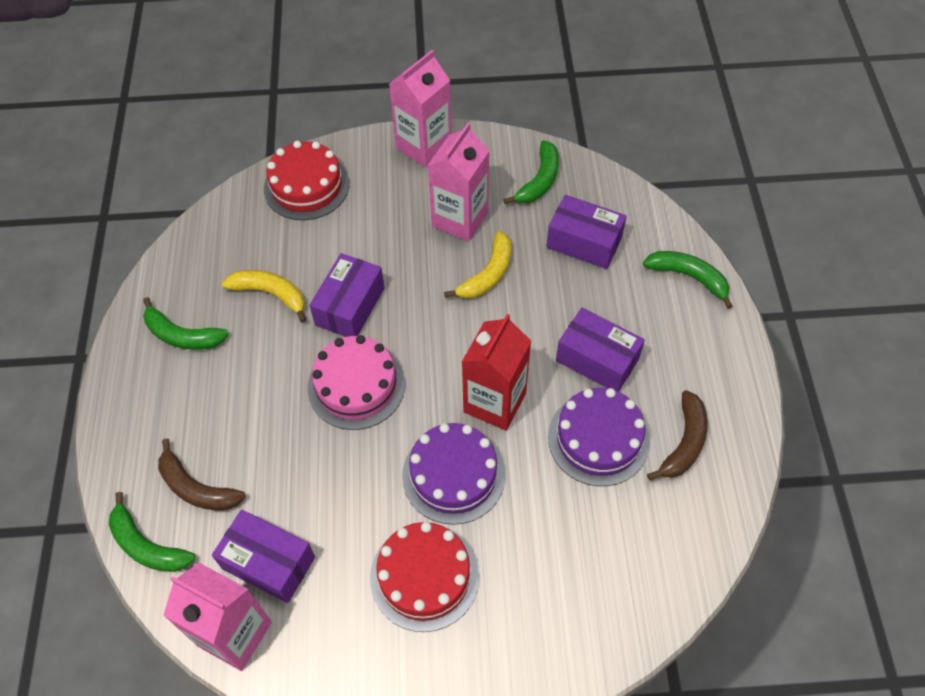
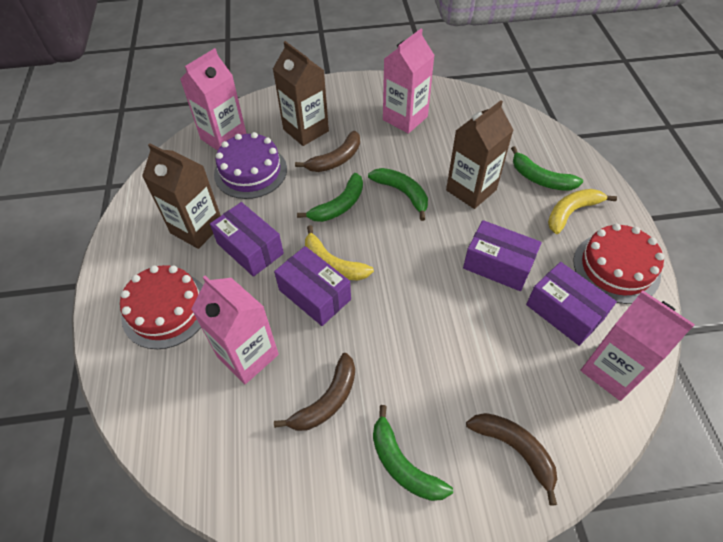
brown banana: [158,438,245,510] [647,390,708,481] = 2 -> [274,353,355,431] [295,131,360,172] [466,413,557,506] = 3
brown carton: none = 0 -> [142,143,221,249] [273,41,329,146] [446,100,513,209] = 3
pink cake: [308,335,405,430] = 1 -> none = 0
pink carton: [163,563,272,671] [389,50,452,167] [427,123,490,242] = 3 -> [180,48,247,151] [191,276,279,384] [383,29,435,134] [580,290,695,401] = 4
purple cake: [402,423,506,525] [548,388,650,486] = 2 -> [214,132,287,199] = 1
red carton: [462,314,531,431] = 1 -> none = 0

